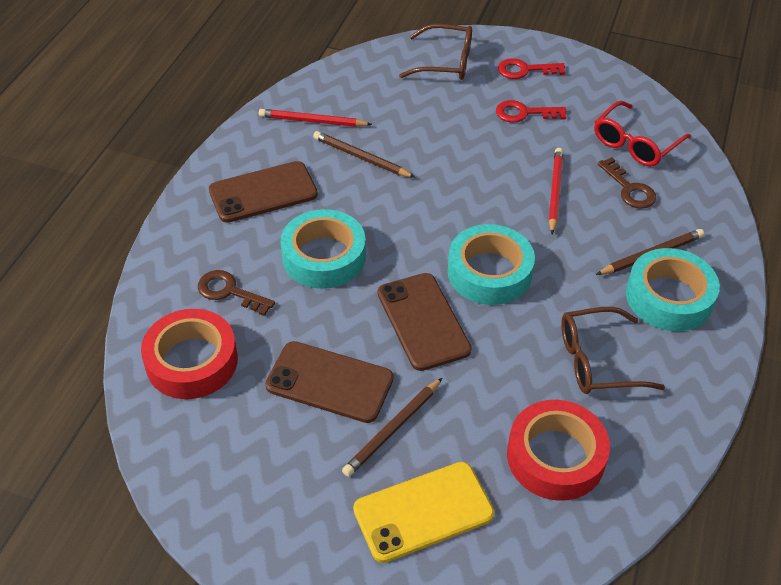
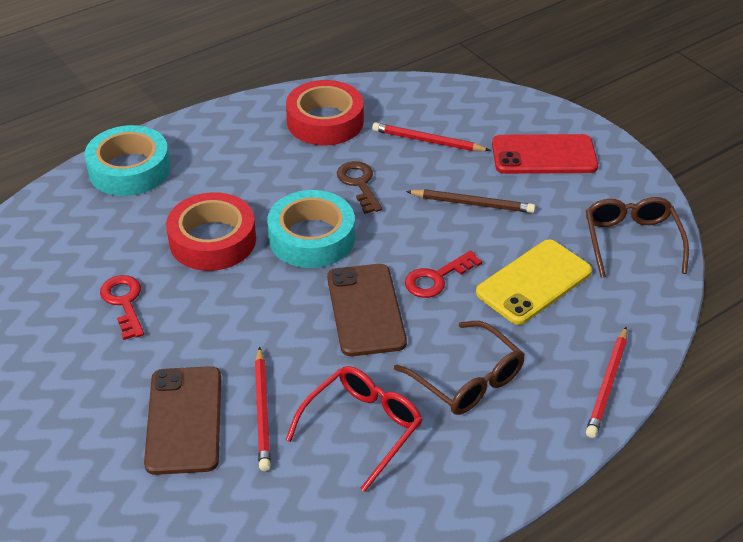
brown key: [198,270,275,316] [598,157,656,209] = 2 -> [337,161,382,214] = 1
brown pencil: [313,131,415,178] [342,378,442,477] [596,229,704,275] = 3 -> [406,189,535,213] = 1
brown phone: [209,161,318,223] [265,341,394,423] [378,273,472,371] = 3 -> [144,366,221,475] [327,264,407,356] = 2
red pencil: [259,109,372,127] [549,148,563,234] = 2 -> [255,346,271,471] [372,122,491,151] [586,326,627,438] = 3
red phone: none = 0 -> [492,134,598,174] = 1
turquoise tape: [280,209,366,289] [448,224,535,305] [626,248,720,331] = 3 -> [85,125,170,196] [267,190,355,268] = 2

